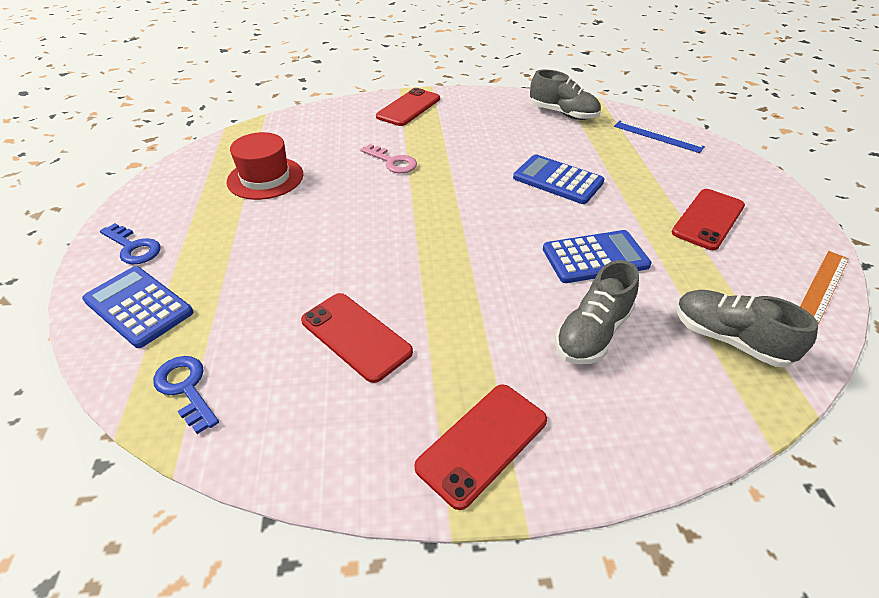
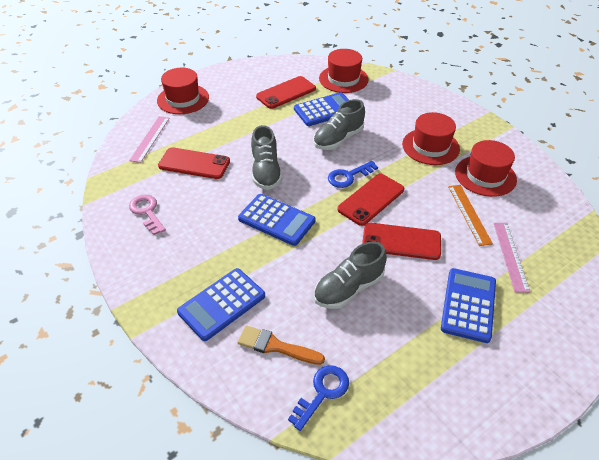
blue calculator: [82,266,193,348] [513,154,604,204] [543,230,651,283] = 3 -> [177,268,265,341] [238,194,316,246] [294,92,349,126] [441,268,496,343] = 4
blue ruler: [614,121,705,153] = 1 -> none = 0
orange brush: none = 0 -> [237,325,325,365] = 1
pink ruler: none = 0 -> [129,116,170,163] [493,223,530,293] = 2
red hat: [227,132,303,200] = 1 -> [157,68,209,114] [319,49,368,93] [402,112,460,165] [455,140,517,197] = 4

